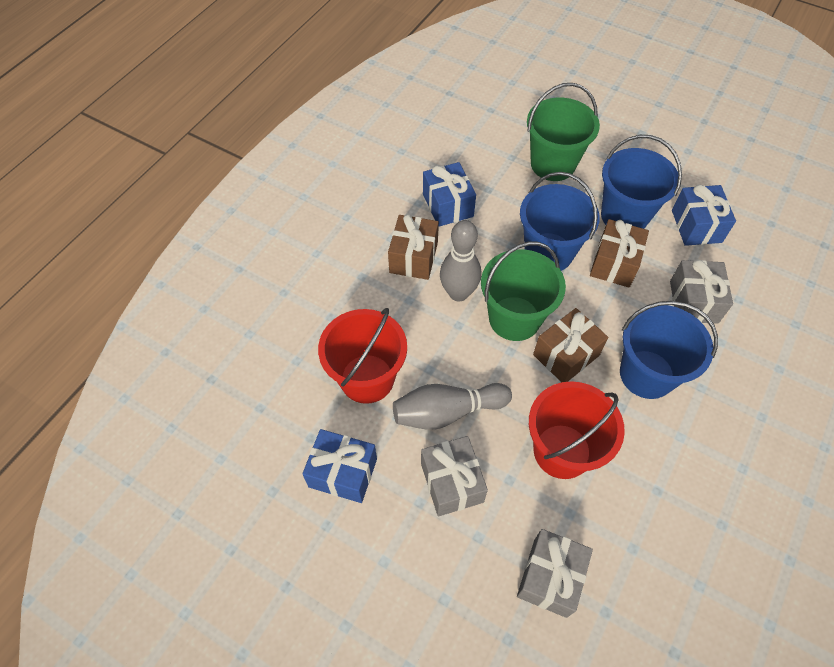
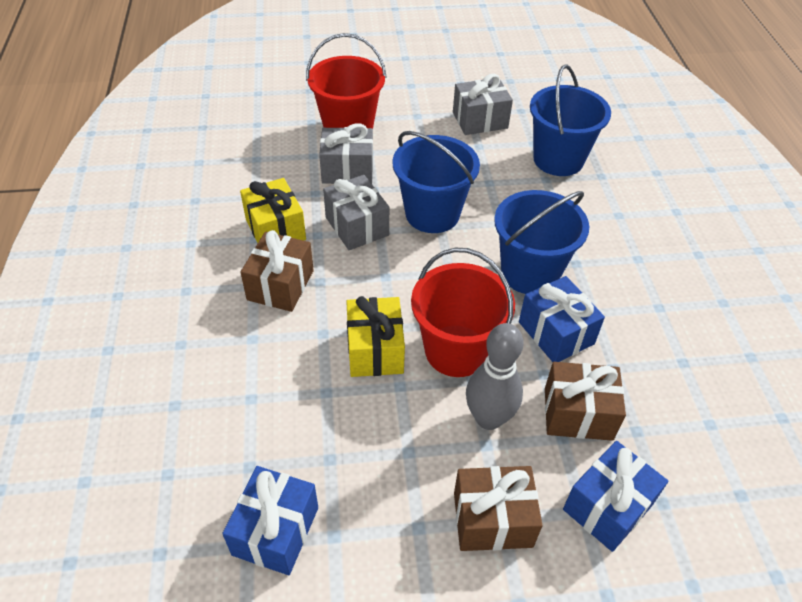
green bucket: [481,242,566,341] [527,83,600,181] = 2 -> none = 0
grey bowling pin: [393,383,512,430] [440,220,481,302] = 2 -> [466,323,524,430] = 1
yellow gift: none = 0 -> [240,178,306,243] [346,296,405,377] = 2

